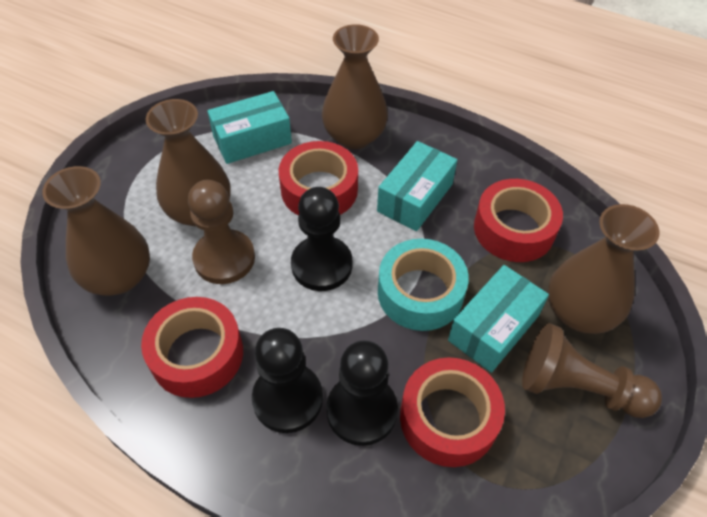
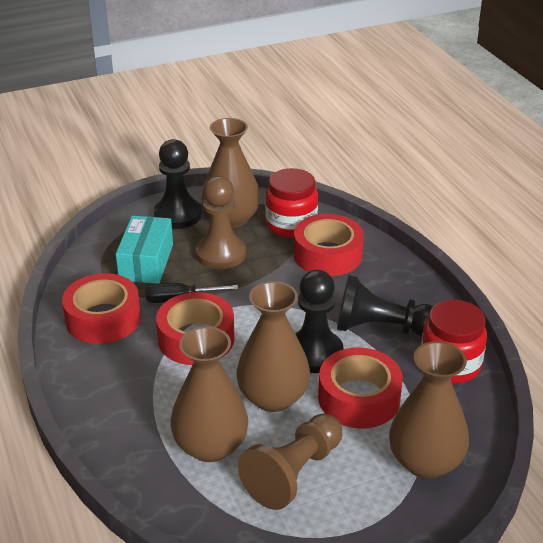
black screwdriver: none = 0 -> [145,283,238,303] = 1
red jar: none = 0 -> [265,168,318,238] [421,300,487,384] = 2
turquoise box: [207,91,292,164] [377,141,457,231] [448,265,549,373] = 3 -> [116,216,173,284] = 1
turquoise tape: [378,239,469,331] = 1 -> none = 0

